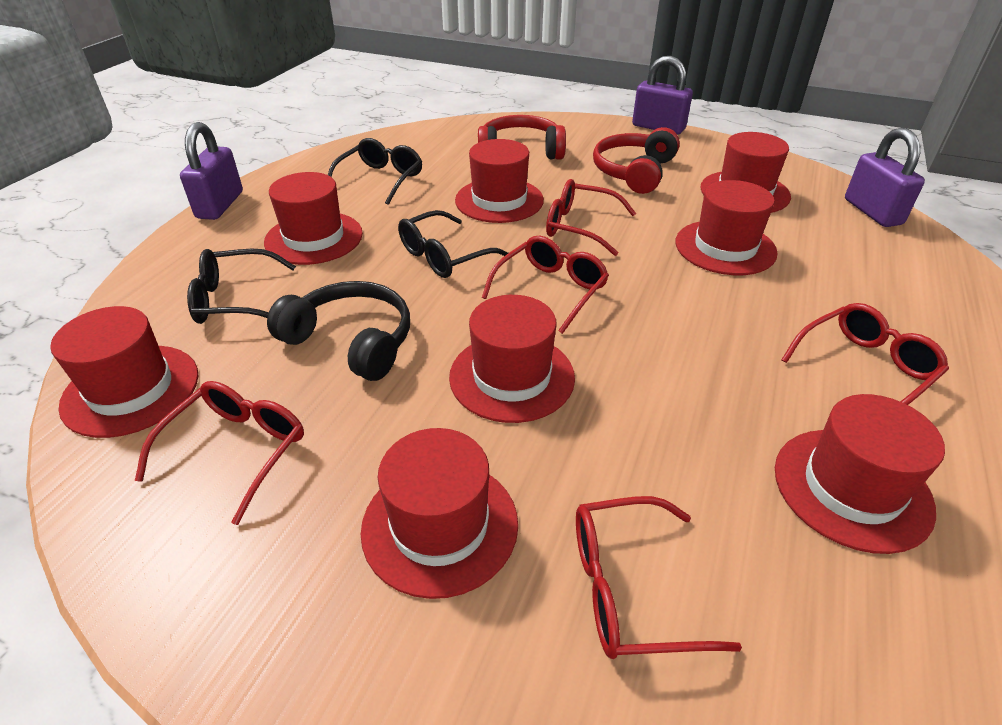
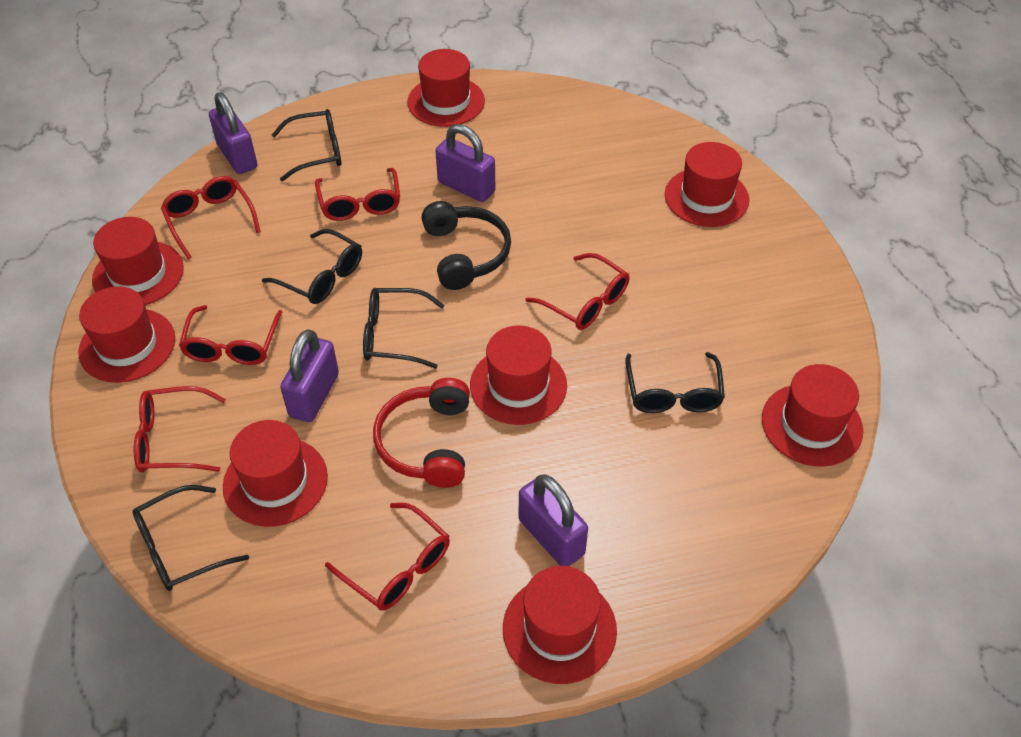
black glasses: [187,249,296,324] [328,138,422,205] [398,210,508,278] = 3 -> [132,485,249,591] [262,229,362,304] [272,109,341,181] [363,288,444,369] [625,352,725,413] = 5
purple padlock: [180,122,243,220] [632,56,693,135] [845,128,925,227] = 3 -> [209,92,258,174] [280,329,339,422] [436,124,495,202] [518,474,588,566] = 4
red glasses: [135,381,304,525] [482,236,609,334] [546,179,636,256] [576,496,742,659] [781,303,949,405] = 5 -> [134,386,226,472] [161,176,261,259] [179,305,282,365] [315,168,400,221] [325,503,450,610] [525,253,630,330] = 6
red headphones: [478,115,566,160] [593,127,680,194] = 2 -> [373,378,470,488] = 1

